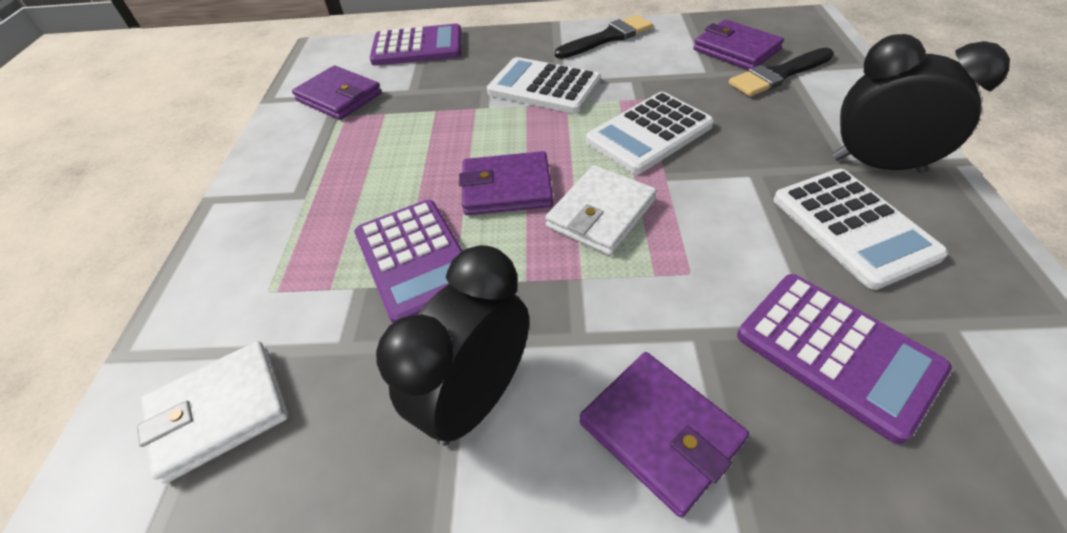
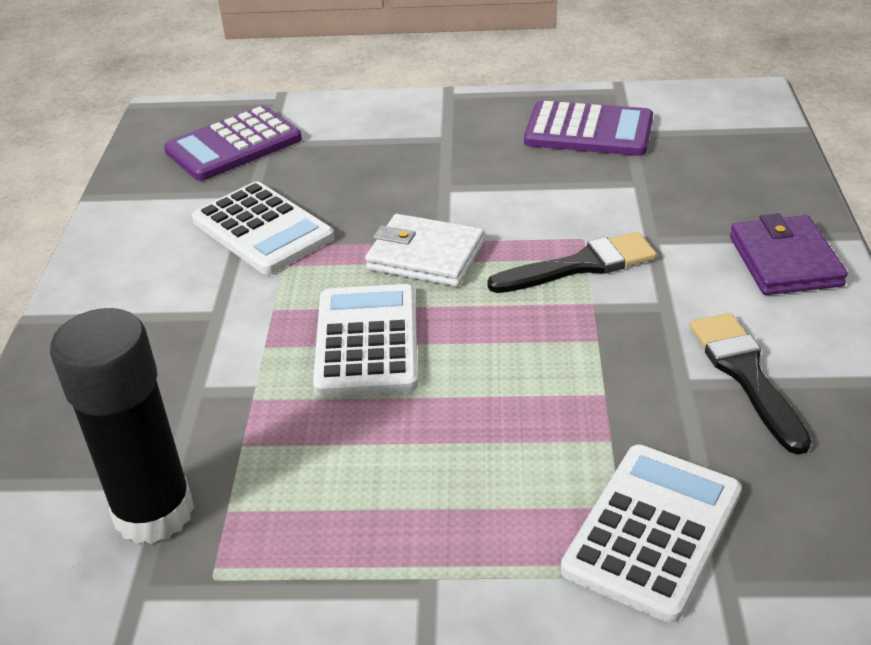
black clock: [376,245,529,446] [833,34,1010,173] = 2 -> none = 0
black glue stick: none = 0 -> [50,308,194,544] = 1
purple calculator: [354,200,463,323] [370,24,462,66] [737,274,952,444] = 3 -> [164,106,302,181] [524,100,653,156] = 2
purple wallet: [292,66,382,120] [459,151,553,215] [580,352,749,517] [693,20,784,70] = 4 -> [730,213,848,295] = 1
white wallet: [137,341,289,484] [545,165,657,256] = 2 -> [365,214,484,287] = 1

